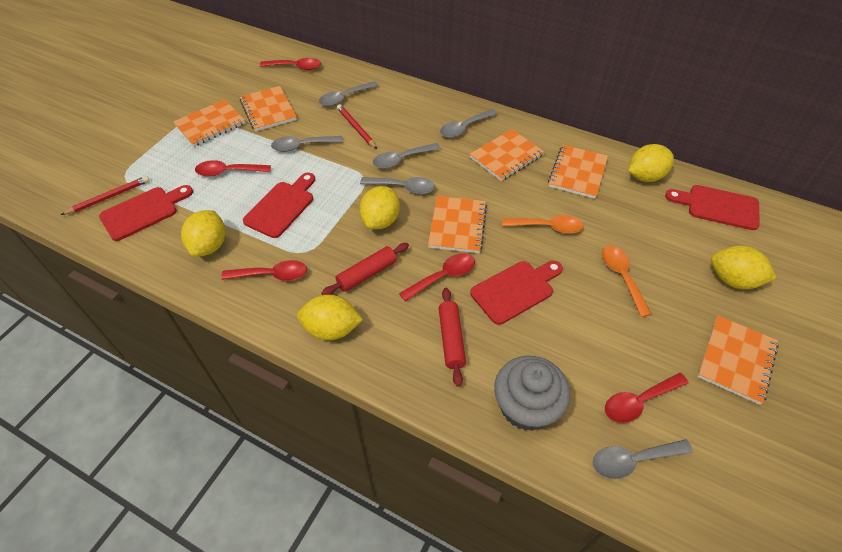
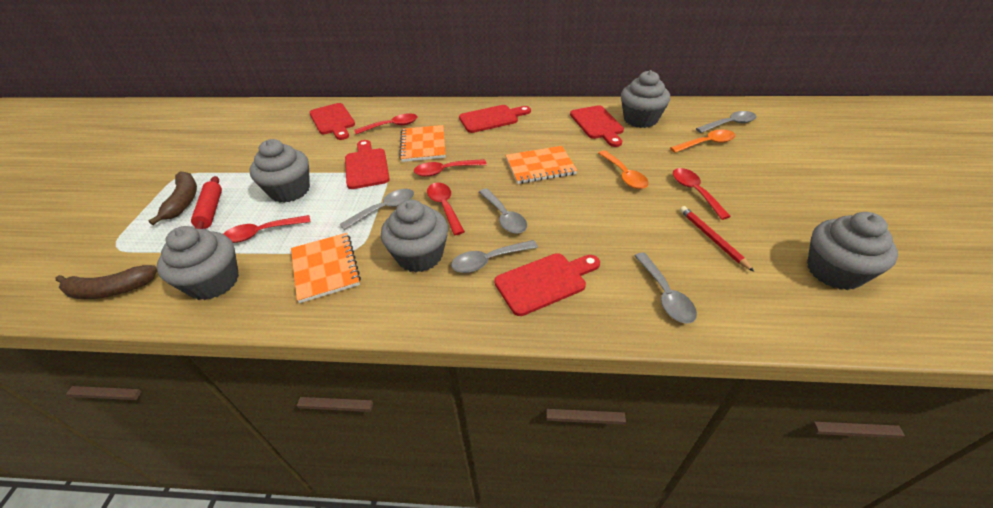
brown banana: none = 0 -> [55,265,157,299] [148,171,197,225] = 2
grey cupcake: [494,356,570,431] = 1 -> [157,226,239,300] [249,139,310,203] [381,199,448,272] [621,70,670,128] [807,212,898,290] = 5
grey spoon: [271,136,343,152] [319,81,378,106] [360,177,435,194] [373,143,441,169] [440,109,497,138] [593,439,693,479] = 6 -> [340,189,414,230] [451,240,538,273] [479,188,527,234] [634,253,697,323] [696,111,757,133] = 5
orange notebook: [173,99,245,147] [240,86,297,131] [428,196,487,253] [469,129,544,181] [548,145,608,199] [697,315,779,405] = 6 -> [291,233,361,303] [399,125,446,162] [505,146,578,184] = 3
red cutting board: [99,185,193,241] [243,173,315,238] [470,261,563,325] [665,185,760,230] = 4 -> [309,103,355,140] [345,140,390,189] [459,105,531,133] [494,253,600,316] [570,105,624,147] = 5
red pencil: [61,176,150,215] [337,104,377,149] = 2 -> [680,206,754,272] = 1
red rolling pin: [321,243,409,295] [439,288,466,387] = 2 -> [191,176,222,229] = 1
yellow lemon: [181,210,225,257] [297,295,363,340] [359,186,400,229] [628,144,674,182] [711,246,776,289] = 5 -> none = 0

